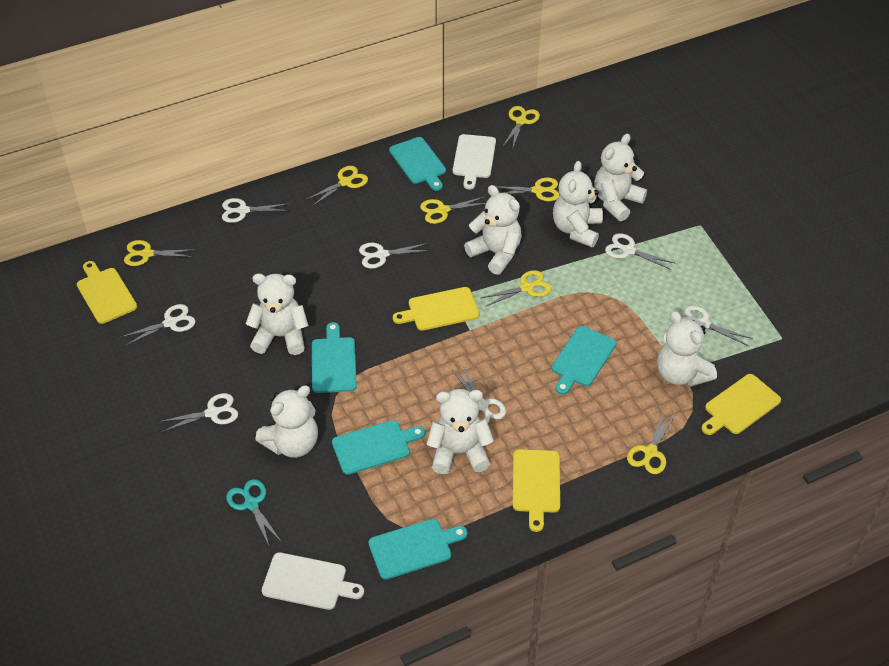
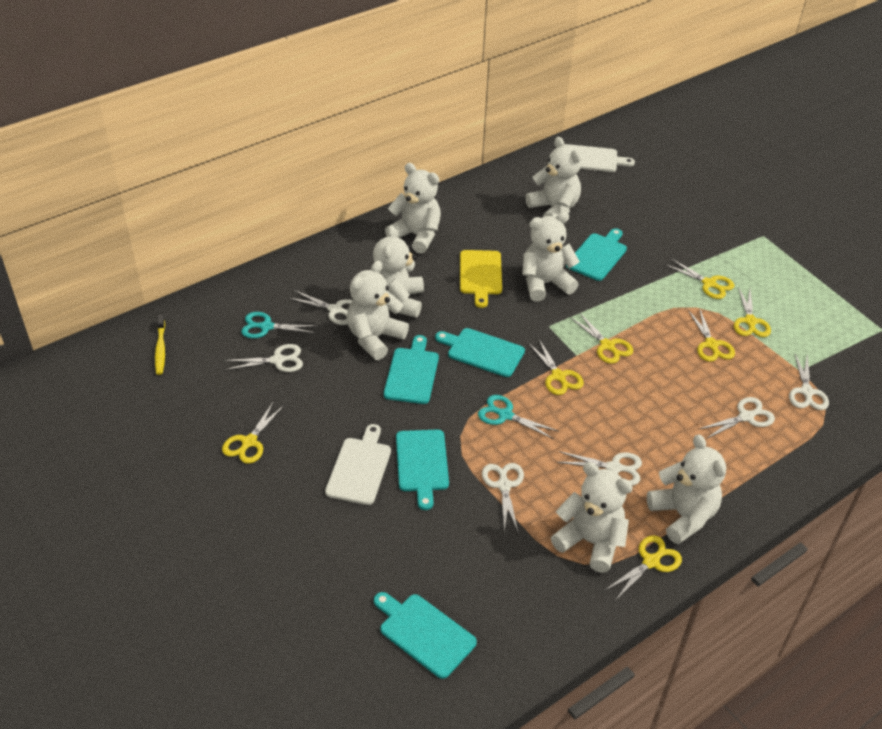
turquoise scissors: [226,479,281,545] = 1 -> [241,312,319,338] [478,395,558,439] = 2
white scissors: [121,304,195,346] [159,393,238,432] [222,198,290,223] [359,243,430,269] [452,366,506,423] [605,233,674,270] [682,305,752,346] = 7 -> [223,344,303,372] [289,290,352,325] [482,463,524,532] [557,451,642,486] [698,397,775,439] [789,354,829,410] = 6
yellow cutting board: [77,261,137,324] [393,287,479,331] [513,449,560,532] [701,374,781,435] = 4 -> [460,250,502,308] = 1
yellow toothbrush: none = 0 -> [155,315,165,375] = 1

